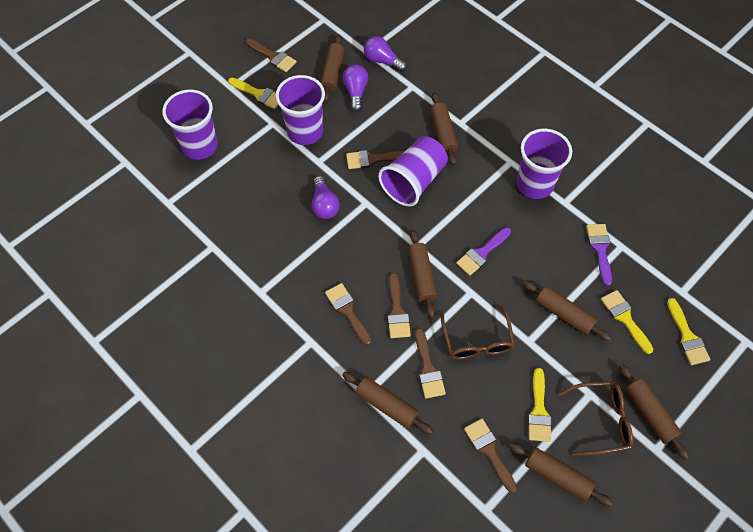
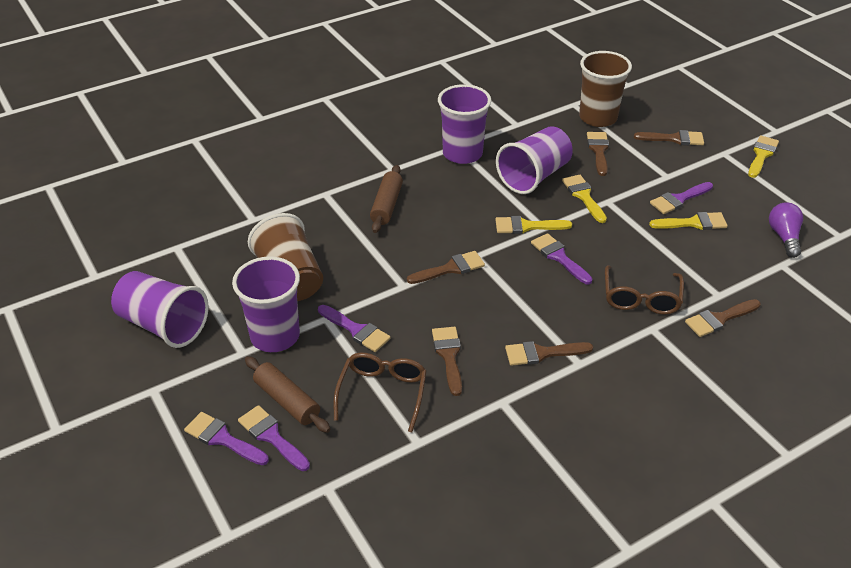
brown cup: none = 0 -> [248,213,323,301] [579,51,632,127] = 2
brown rolling pin: [320,35,344,102] [342,372,433,434] [408,229,437,318] [430,92,458,165] [509,443,613,506] [523,281,611,341] [619,364,689,459] = 7 -> [245,356,330,433] [370,165,403,233] = 2
purple brush: [456,227,511,276] [586,224,612,286] = 2 -> [184,412,269,465] [238,405,310,471] [318,305,391,352] [531,233,592,284] [650,182,713,214] = 5
purple light bulb: [312,176,340,219] [343,64,368,112] [364,36,407,72] = 3 -> [769,202,803,258] = 1

